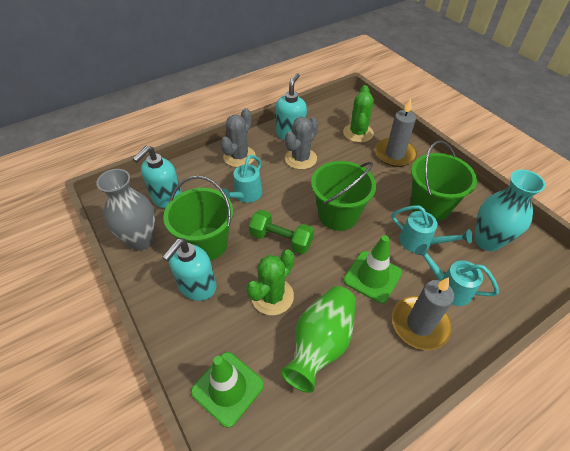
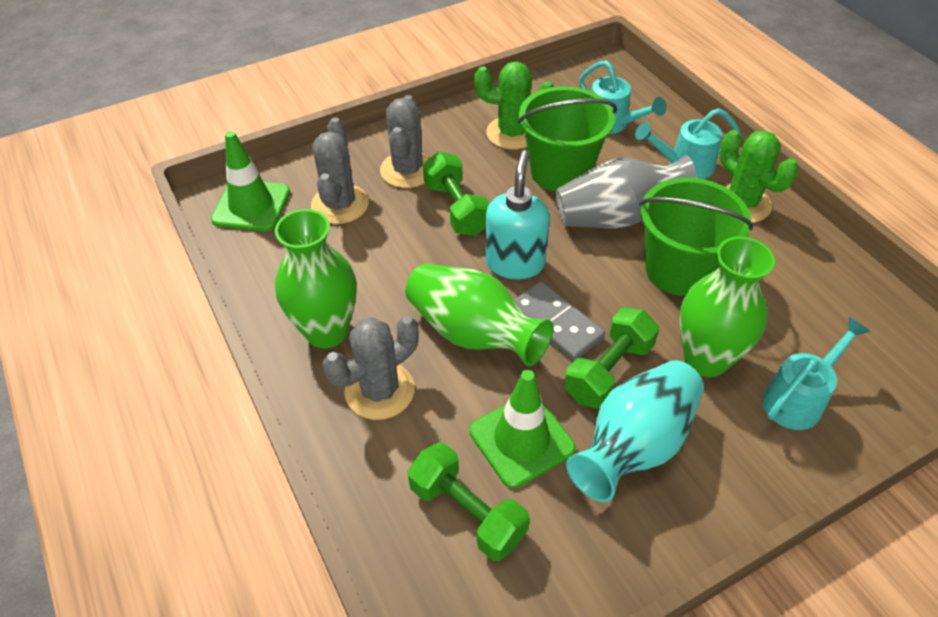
green bucket: [163,176,233,261] [311,161,376,231] [410,140,477,222] = 3 -> [518,86,617,192] [639,178,753,296] = 2
green dumbbell: [249,210,314,254] = 1 -> [407,442,530,561] [423,152,489,236] [564,308,659,409] = 3
green vase: [281,286,356,393] = 1 -> [275,209,357,348] [405,264,553,366] [679,236,775,377] = 3
grey cactus: [220,108,256,167] [285,116,318,170] = 2 -> [311,117,369,224] [323,316,419,420] [380,95,430,188] = 3
grey candle: [375,98,417,167] [392,277,454,350] = 2 -> none = 0
grey domino: none = 0 -> [514,281,605,361] = 1
turquoise soap dispenser: [133,146,182,209] [162,238,216,301] [276,73,307,140] = 3 -> [485,150,550,280] = 1

